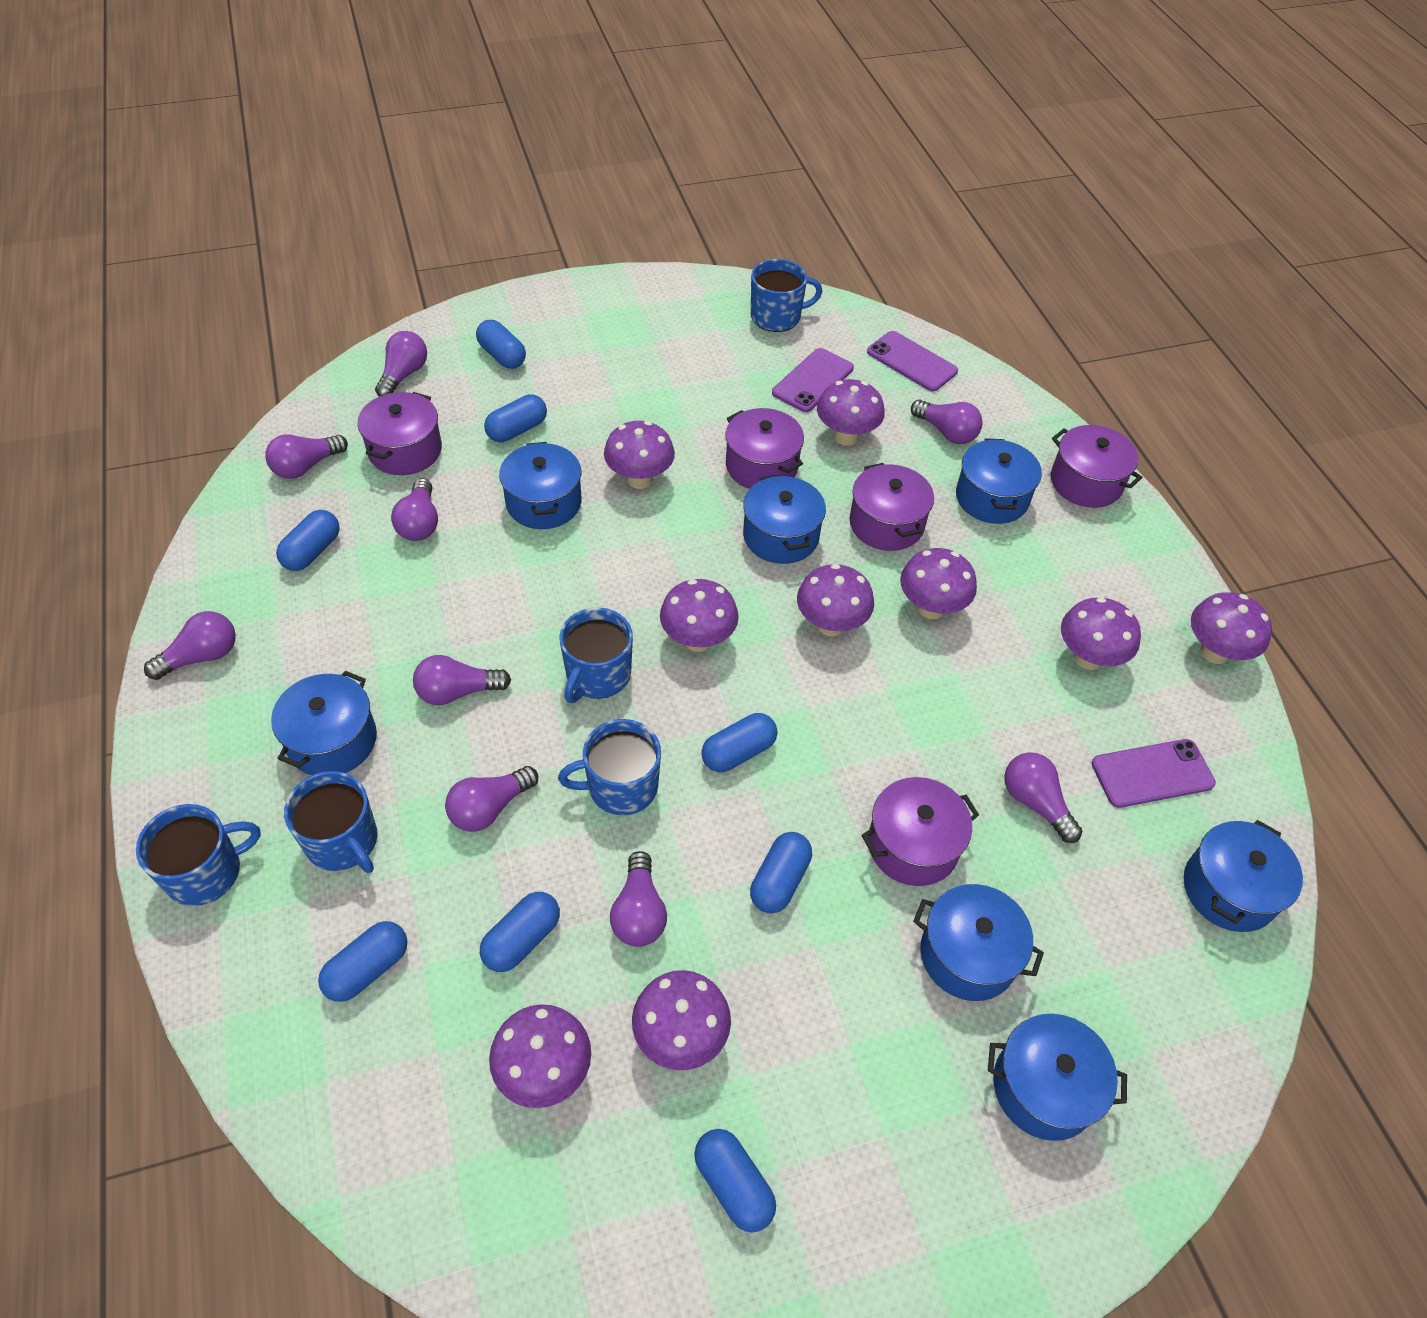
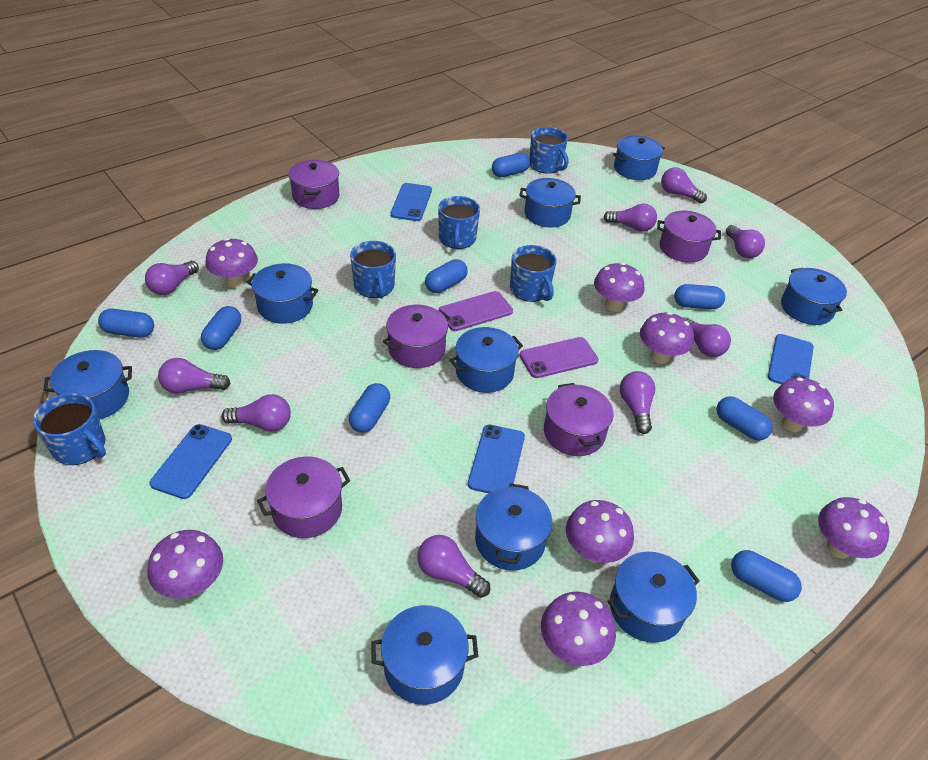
blue phone: none = 0 -> [150,424,232,499] [390,183,432,221] [468,424,525,493] [768,334,814,384] = 4
blue pot: [271,671,377,775] [499,442,582,529] [743,474,826,564] [913,884,1044,1001] [956,438,1042,524] [988,1014,1127,1141] [1184,820,1303,932] = 7 -> [43,350,132,420] [247,263,319,324] [371,605,478,705] [450,327,523,393] [475,483,552,571] [520,178,581,228] [608,552,700,643] [613,135,665,180] [781,268,847,325] = 9
purple mushroom: [489,1004,591,1108] [604,421,675,489] [632,970,731,1070] [660,579,739,652] [797,564,874,636] [817,379,885,446] [900,548,977,619] [1061,597,1141,670] [1191,592,1272,664] = 9 -> [148,530,223,598] [205,238,258,288] [541,592,616,666] [566,500,634,563] [594,262,645,312] [640,312,694,364] [773,377,834,432] [818,497,889,558] = 8
purple phone: [772,348,854,412] [867,331,958,391] [1091,739,1216,808] = 3 -> [438,291,513,331] [519,337,598,378] = 2

